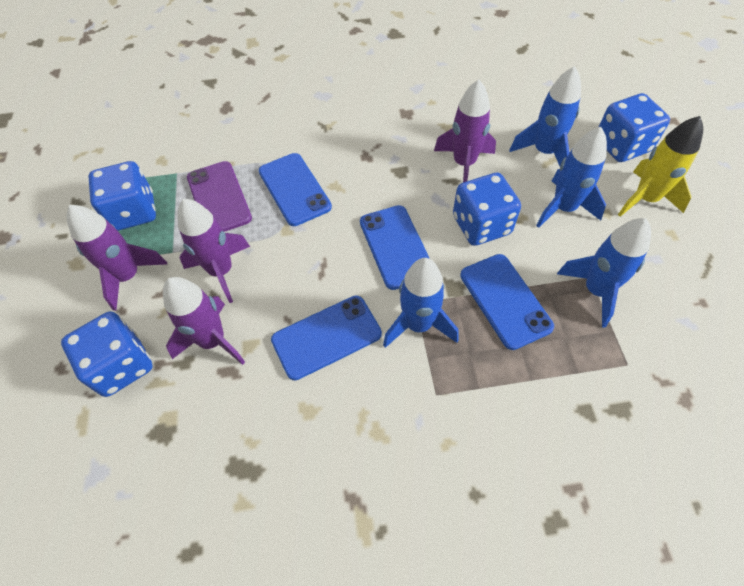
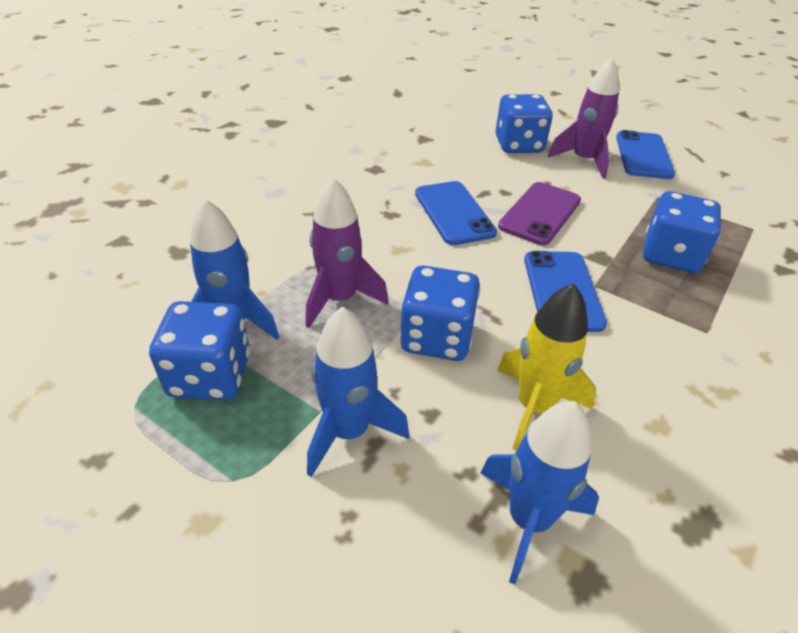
blue phone: [259,153,332,226] [271,296,382,380] [360,205,430,290] [460,254,554,350] = 4 -> [415,181,497,245] [524,251,607,332] [616,130,675,179] = 3
blue rocket: [383,258,459,348] [509,66,581,166] [536,127,607,228] [557,218,651,327] = 4 -> [190,198,279,340] [307,306,409,477] [480,401,599,585] = 3
purple rocket: [67,205,167,311] [163,277,245,365] [177,198,250,303] [434,80,496,182] = 4 -> [306,177,389,328] [548,57,619,179] = 2

